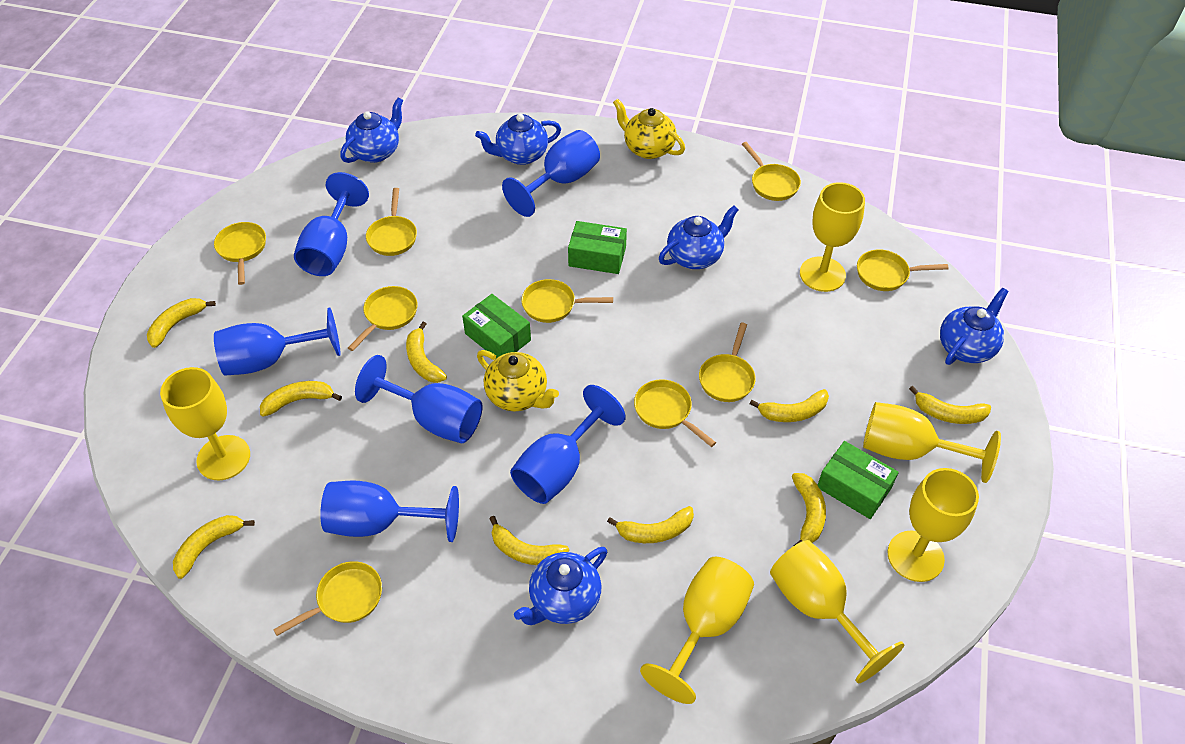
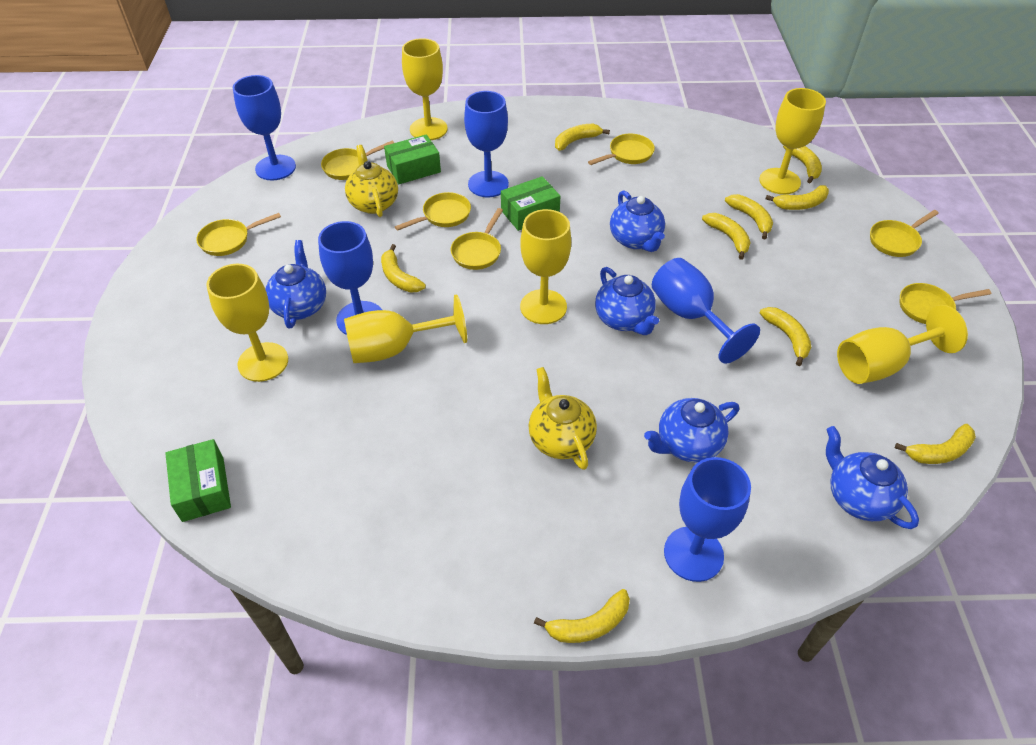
blue goblet: [214,307,341,376] [294,172,369,276] [320,481,459,542] [355,355,483,443] [502,130,600,217] [510,385,626,504] = 6 -> [233,75,296,181] [318,221,382,335] [464,91,509,197] [652,258,760,364] [664,457,751,582] = 5
yellow pan: [214,222,266,285] [273,561,382,636] [348,286,417,351] [366,188,417,256] [521,279,613,323] [634,379,716,447] [699,323,756,402] [742,142,801,201] [857,249,949,291] = 9 -> [196,213,281,256] [321,141,394,180] [395,192,471,231] [451,208,503,270] [588,134,655,165] [870,210,939,257] [900,283,991,324] = 7

